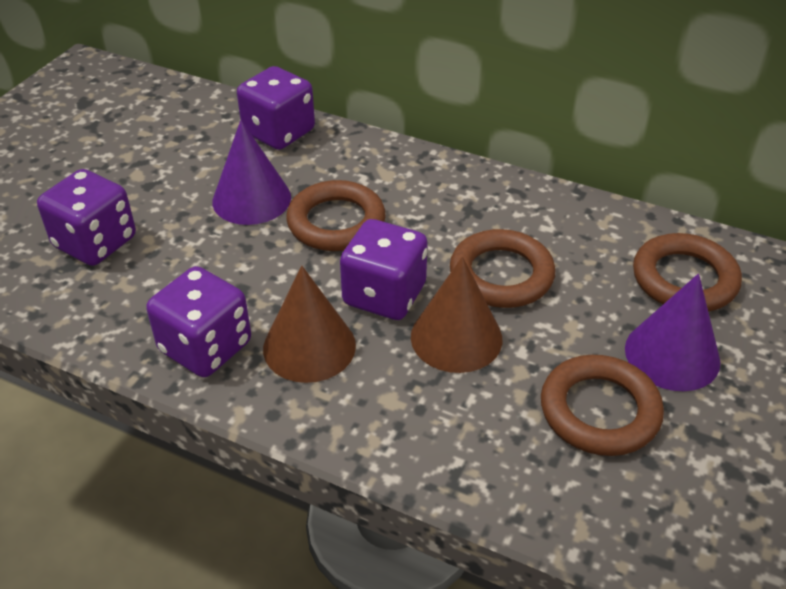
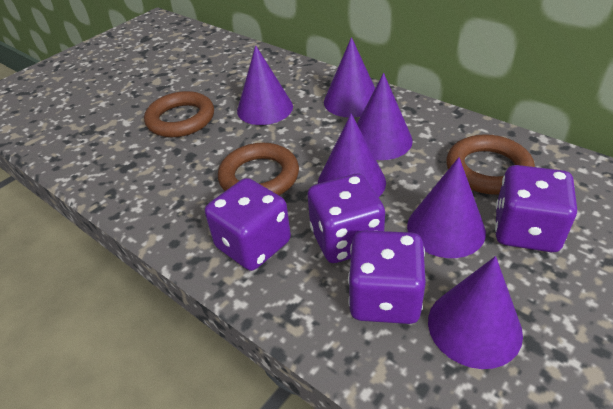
brown cone: [263,266,356,383] [411,256,502,373] = 2 -> none = 0
brown ring: [286,180,386,251] [450,229,555,308] [541,355,664,456] [633,233,742,312] = 4 -> [144,91,214,137] [218,143,299,195] [446,134,535,195] = 3
purple cone: [212,120,291,225] [625,274,720,391] = 2 -> [237,45,293,125] [318,113,386,198] [324,37,375,117] [357,73,413,160] [407,157,486,258] [428,256,523,369] = 6

